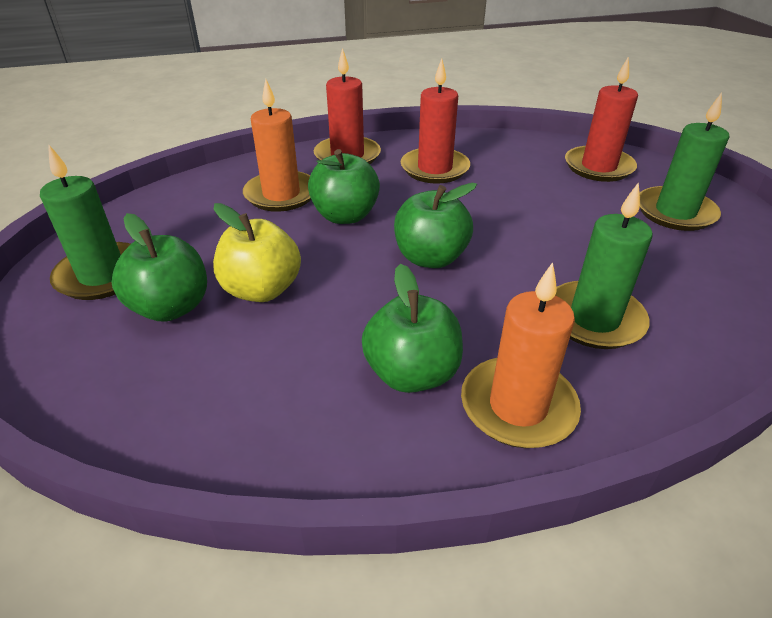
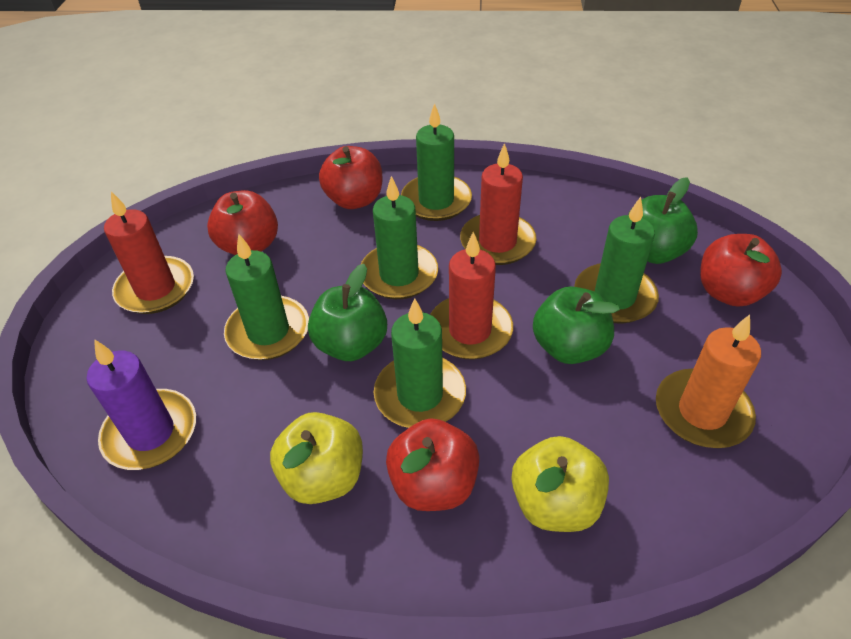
green apple: [111,213,207,322] [308,149,380,224] [362,264,463,393] [394,183,477,268] = 4 -> [308,264,387,361] [533,286,620,364] [628,177,698,264] = 3
green candle: [40,144,131,300] [555,182,653,349] [640,92,729,231] = 3 -> [224,234,309,360] [361,176,438,299] [374,298,466,428] [401,103,472,221] [574,197,659,323] = 5
orange candle: [243,79,311,212] [461,262,581,448] = 2 -> [656,315,761,448] = 1
purple candle: none = 0 -> [87,339,196,470] = 1
red apple: none = 0 -> [207,190,278,255] [319,146,382,209] [386,418,480,511] [700,234,782,307] = 4
yellow apple: [213,203,301,302] = 1 -> [270,412,363,504] [512,436,609,532] = 2

